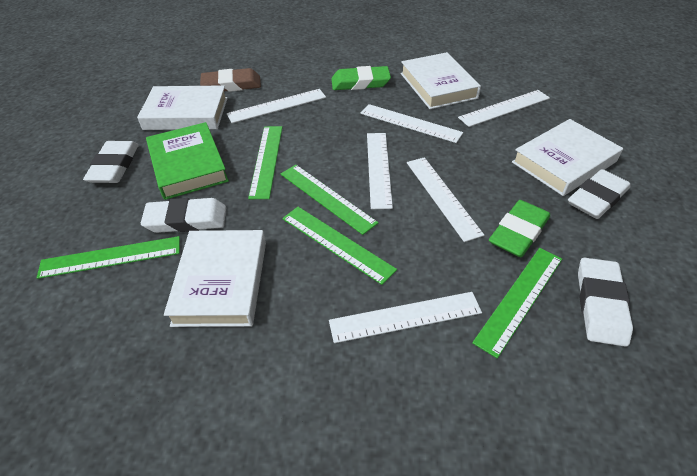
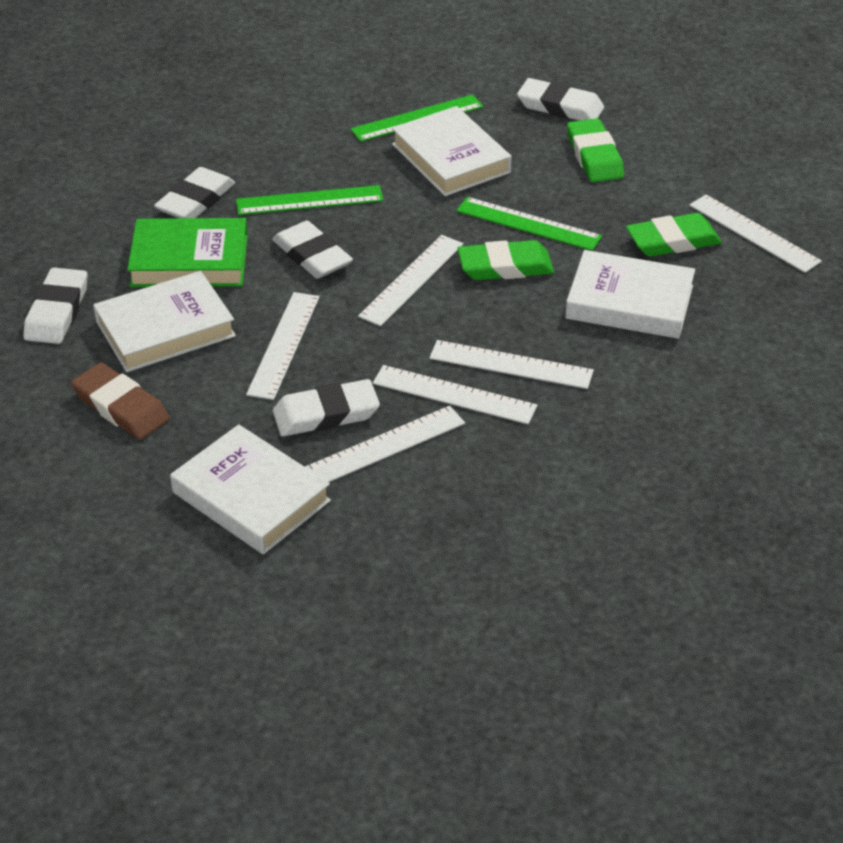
green eraser: [331,66,391,90] [489,200,550,257] = 2 -> [457,240,554,280] [567,118,624,183] [626,213,722,257] = 3
green ruler: [37,236,180,279] [248,126,282,199] [281,165,378,235] [282,207,397,285] [472,248,562,358] = 5 -> [236,185,383,215] [351,95,483,142] [456,197,602,251] = 3
white eraser: [83,141,139,183] [141,198,226,233] [568,169,631,219] [578,258,633,347] = 4 -> [23,267,88,344] [154,167,235,218] [272,221,353,279] [273,379,380,436] [517,78,604,121] = 5

